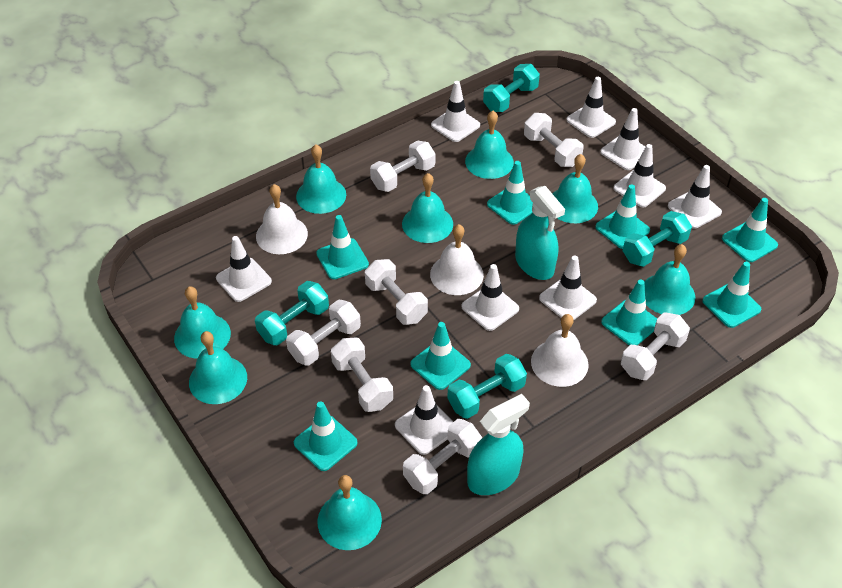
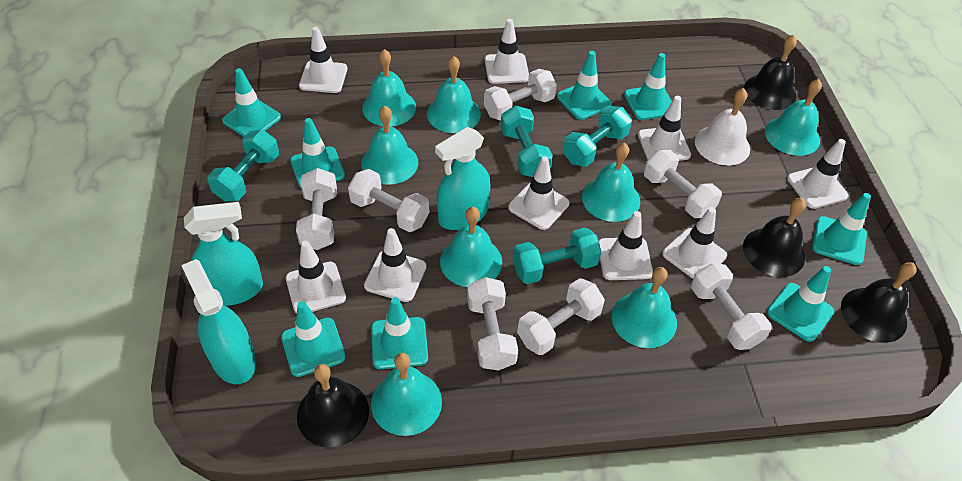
black bell: none = 0 -> [297,364,369,448] [743,198,806,277] [744,35,797,110] [841,262,917,343] = 4
turquoise spray bottle: [467,394,530,495] [515,186,565,280] = 2 -> [181,259,256,384] [184,202,263,306] [435,127,491,230] = 3
white bell: [256,184,308,254] [430,224,484,295] [531,314,589,387] = 3 -> [695,88,750,166] = 1

